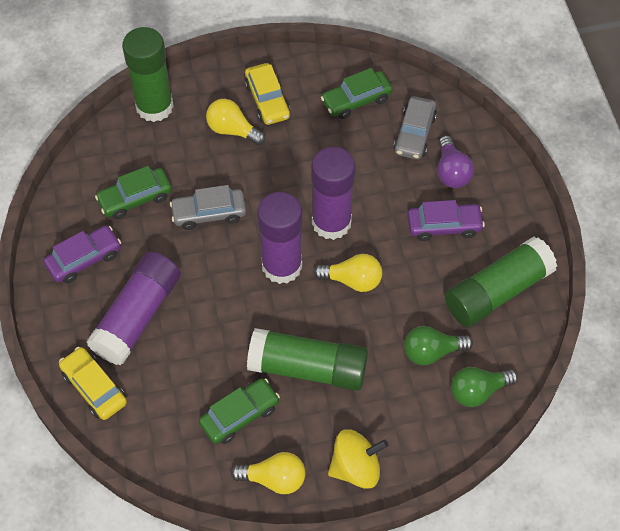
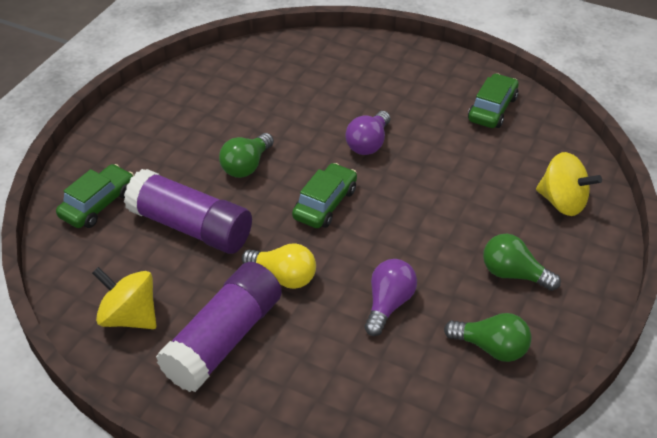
green glue stick: [122,27,174,122] [247,328,368,391] [445,236,557,327] = 3 -> none = 0
green light bulb: [404,326,473,365] [451,367,518,407] = 2 -> [219,133,274,178] [444,313,531,362] [483,234,561,291] = 3
grey car: [170,185,246,230] [393,96,437,160] = 2 -> none = 0
purple car: [44,226,121,283] [407,200,485,241] = 2 -> none = 0
purple glue stick: [86,251,181,365] [257,192,302,284] [311,147,356,240] = 3 -> [124,169,252,254] [156,262,282,392] = 2
purple light bulb: [437,136,474,188] = 1 -> [345,111,390,155] [364,259,417,336] = 2
yellow car: [59,347,127,420] [245,63,290,125] = 2 -> none = 0
yellow light bulb: [206,99,265,145] [231,452,306,494] [314,254,382,292] = 3 -> [242,243,316,289] = 1
yellow spinning top: [328,429,388,489] = 1 -> [92,267,156,329] [536,152,602,216] = 2

